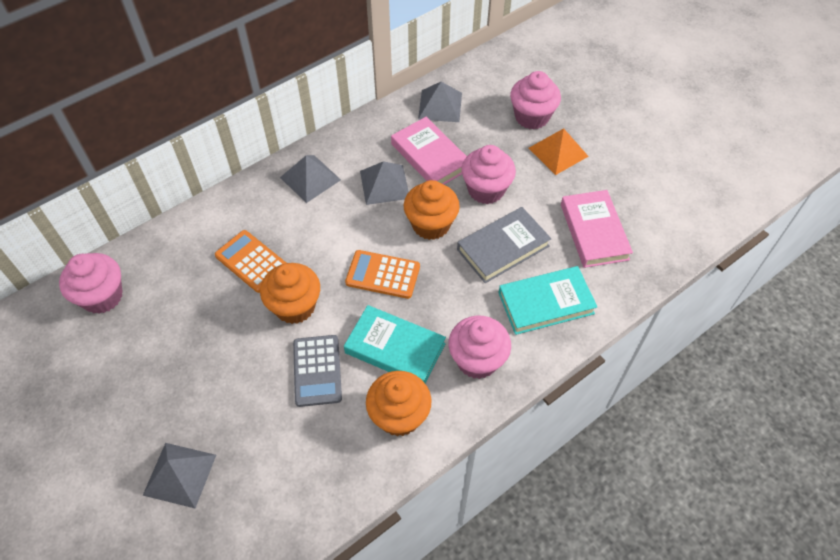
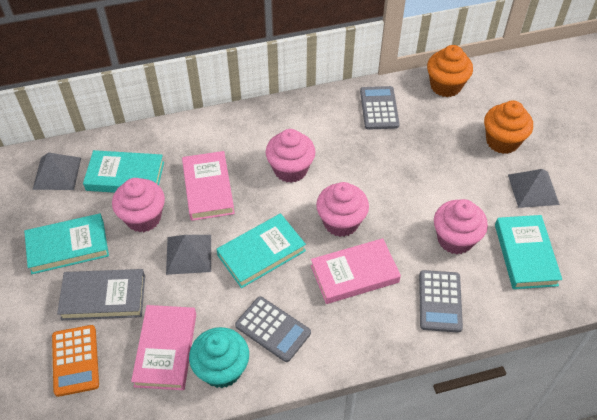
grey calculator: [293,335,342,407] = 1 -> [235,296,311,362] [360,86,400,130] [419,270,463,333] = 3
grey pyramid: [143,443,216,508] [280,155,341,203] [360,161,409,205] [418,82,462,122] = 4 -> [33,152,81,190] [166,235,211,275] [508,169,560,208] = 3
orange calculator: [215,230,286,293] [345,250,420,299] = 2 -> [52,325,99,397] = 1
orange cupcake: [260,263,320,324] [366,371,432,436] [404,180,460,240] = 3 -> [427,45,473,97] [484,100,533,154] = 2
orange pyramid: [529,128,589,175] = 1 -> none = 0
pink book: [391,117,467,184] [561,190,633,268] = 2 -> [131,305,196,390] [182,151,235,221] [311,238,401,304] = 3
turquoise book: [344,305,446,384] [499,266,597,335] = 2 -> [24,214,109,274] [83,150,164,193] [217,213,306,288] [495,215,562,289] = 4
turquoise cupcake: none = 0 -> [189,327,249,388] = 1

